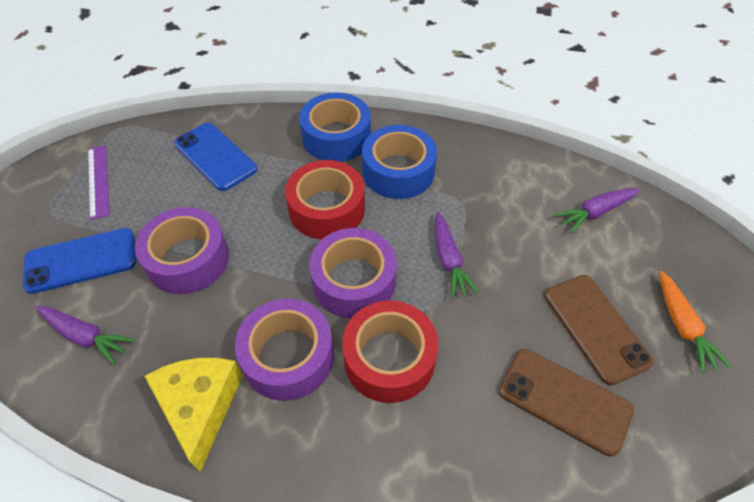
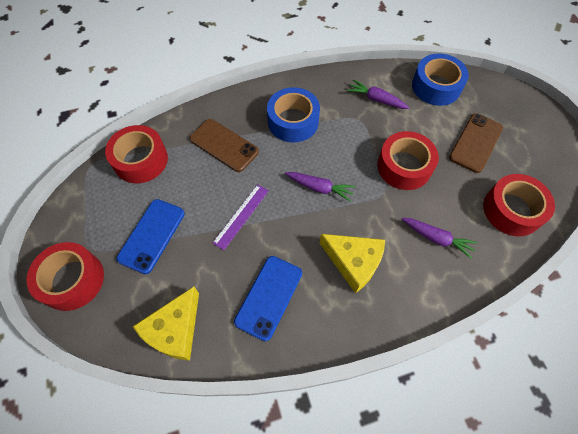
orange carrot: [659,271,731,373] = 1 -> none = 0
purple tape: [135,207,229,294] [235,299,334,401] [309,228,397,318] = 3 -> none = 0
red tape: [285,160,365,240] [342,300,438,403] = 2 -> [26,242,104,311] [105,125,168,183] [377,131,439,190] [483,174,555,236] = 4
yellow cheese: [145,358,243,472] = 1 -> [133,286,199,361] [320,234,385,293] = 2

